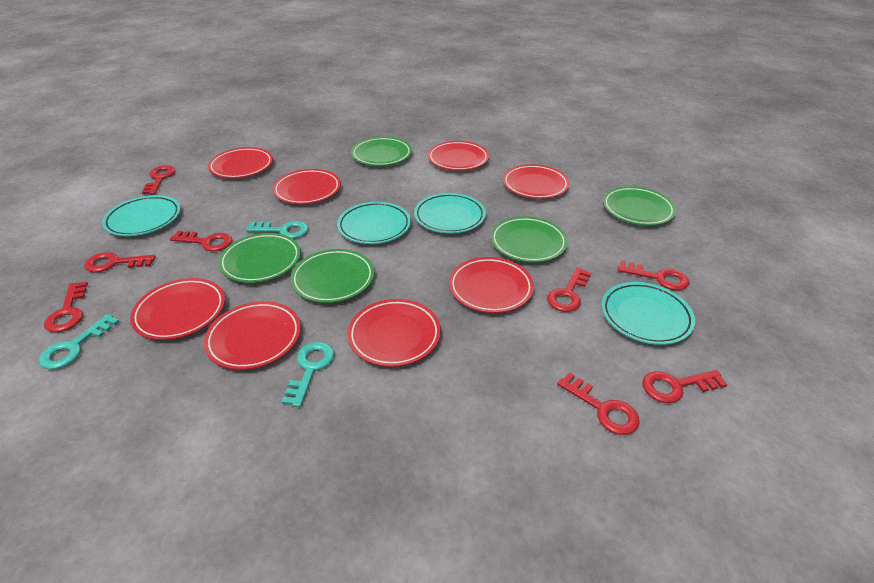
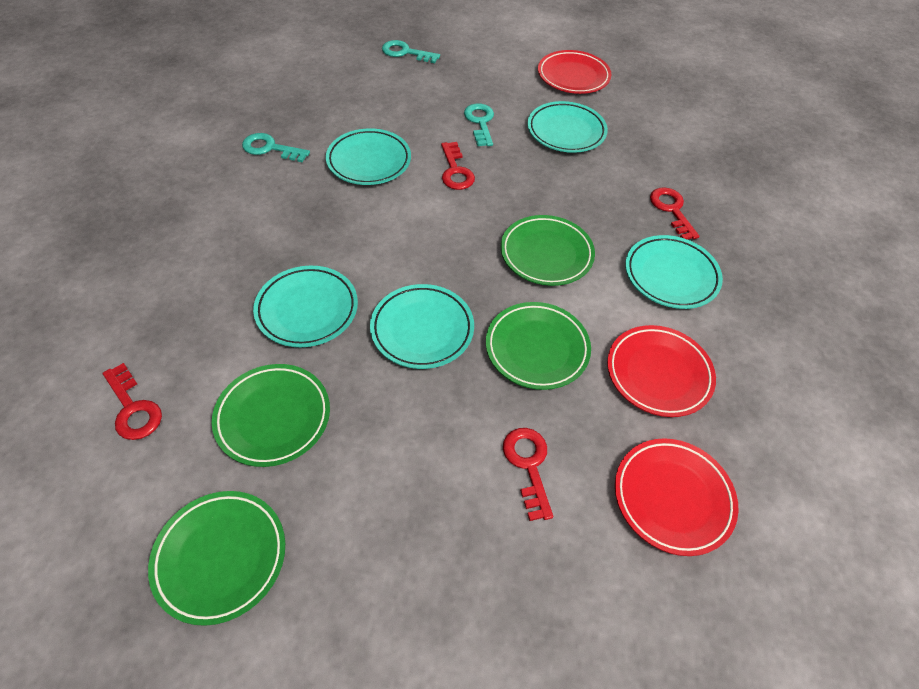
green plate: [218,233,301,283] [290,249,374,303] [351,137,412,166] [491,216,568,262] [603,186,676,226] = 5 -> [148,491,285,626] [212,364,330,467] [486,302,591,390] [501,215,595,286] = 4
red key: [44,281,88,333] [84,252,156,273] [142,165,176,194] [170,231,232,252] [547,267,591,312] [557,372,640,435] [618,260,690,290] [642,370,728,403] = 8 -> [103,363,162,440] [441,142,475,190] [503,428,553,521] [650,187,699,240] = 4
red plate: [130,278,225,340] [204,301,301,370] [208,147,273,178] [273,169,341,204] [347,299,441,367] [428,141,489,171] [449,257,534,313] [503,164,570,199] = 8 -> [538,50,612,94] [607,325,716,417] [615,438,739,556] = 3
turquoise plate: [102,195,181,236] [337,202,411,244] [414,193,486,234] [601,282,695,345] = 4 -> [253,266,358,347] [326,128,411,185] [370,284,474,369] [527,101,608,153] [625,235,723,309] = 5

